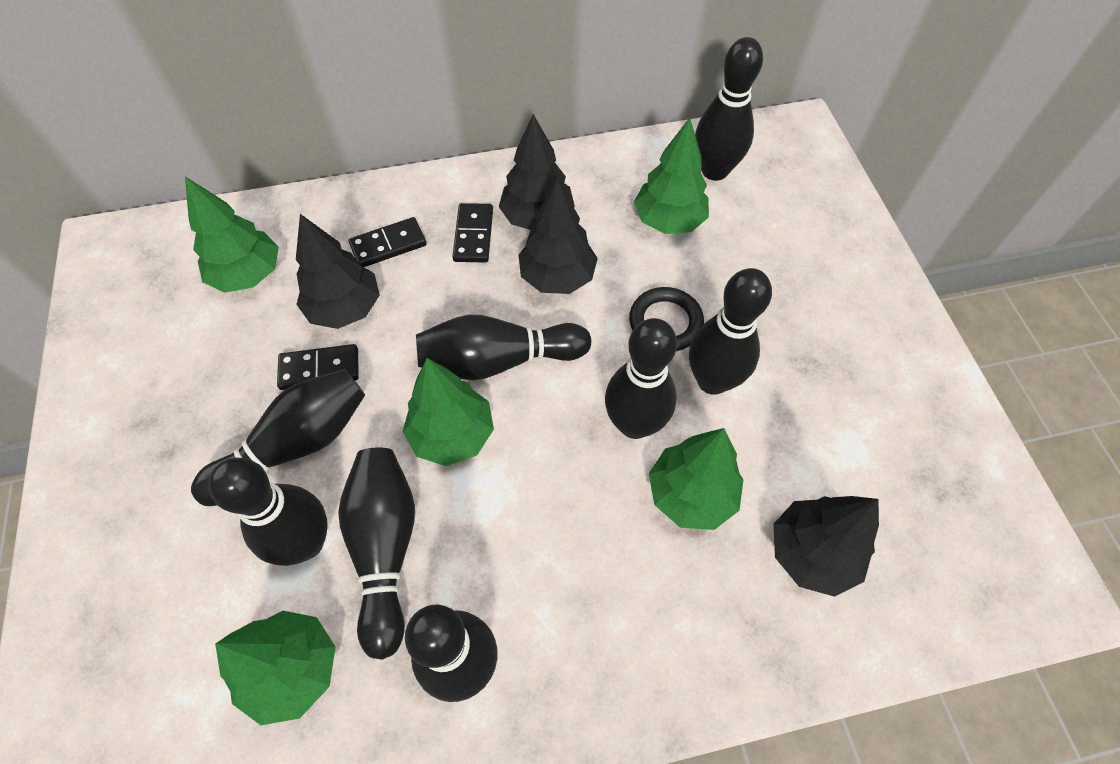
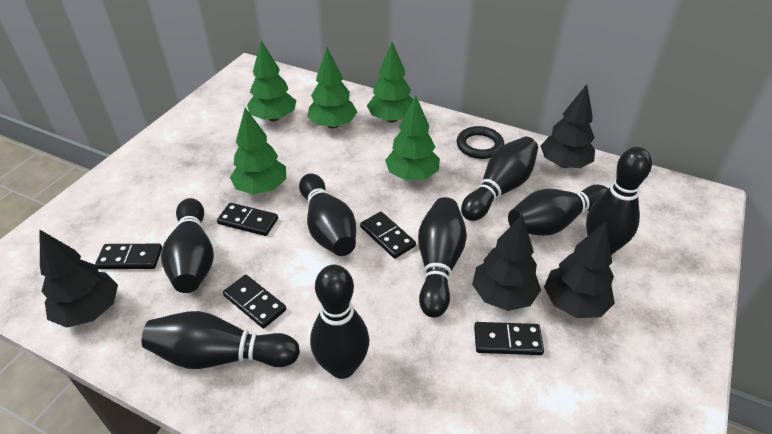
black domino: [277,344,359,390] [349,217,426,267] [452,203,493,263] = 3 -> [95,244,162,269] [217,203,278,236] [223,275,286,329] [360,212,416,259] [474,322,544,355] = 5

